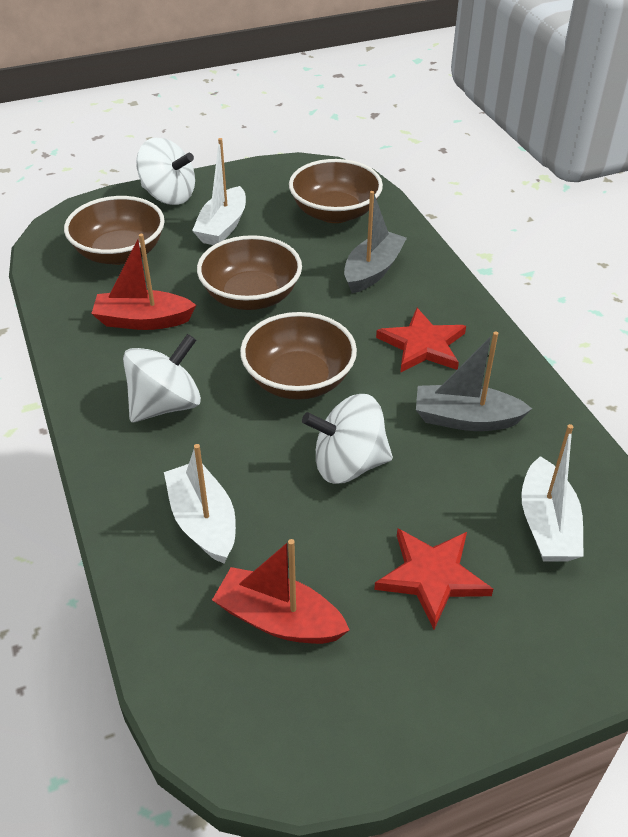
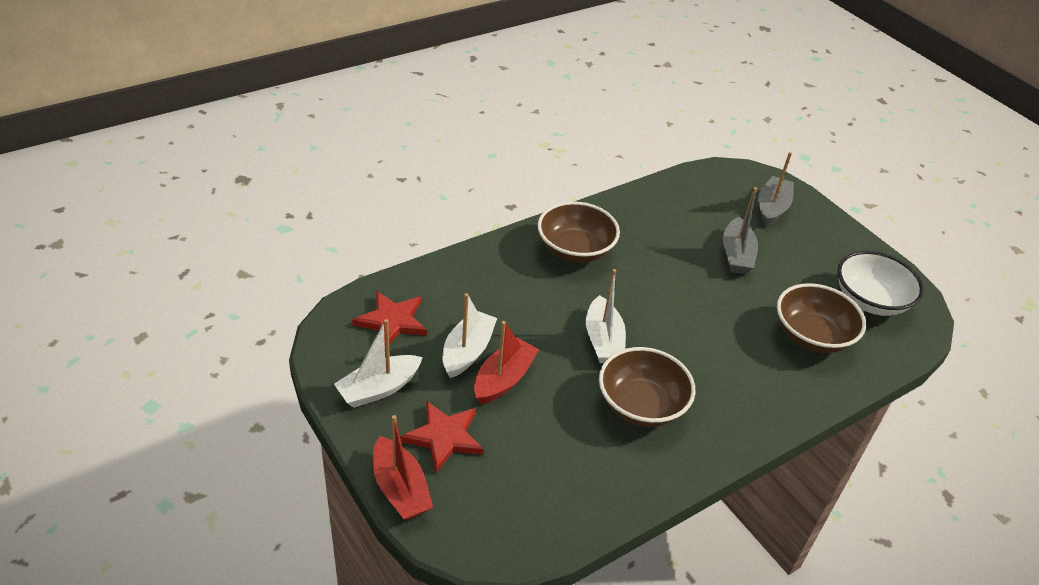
brown bowl: [64,196,165,265] [197,235,302,310] [240,312,357,400] [289,159,383,223] = 4 -> [538,201,620,263] [599,347,696,427] [777,283,866,353] = 3
white bowl: none = 0 -> [838,251,924,316] = 1
white spinning top: [123,334,201,422] [136,138,195,205] [302,394,393,484] = 3 -> none = 0

